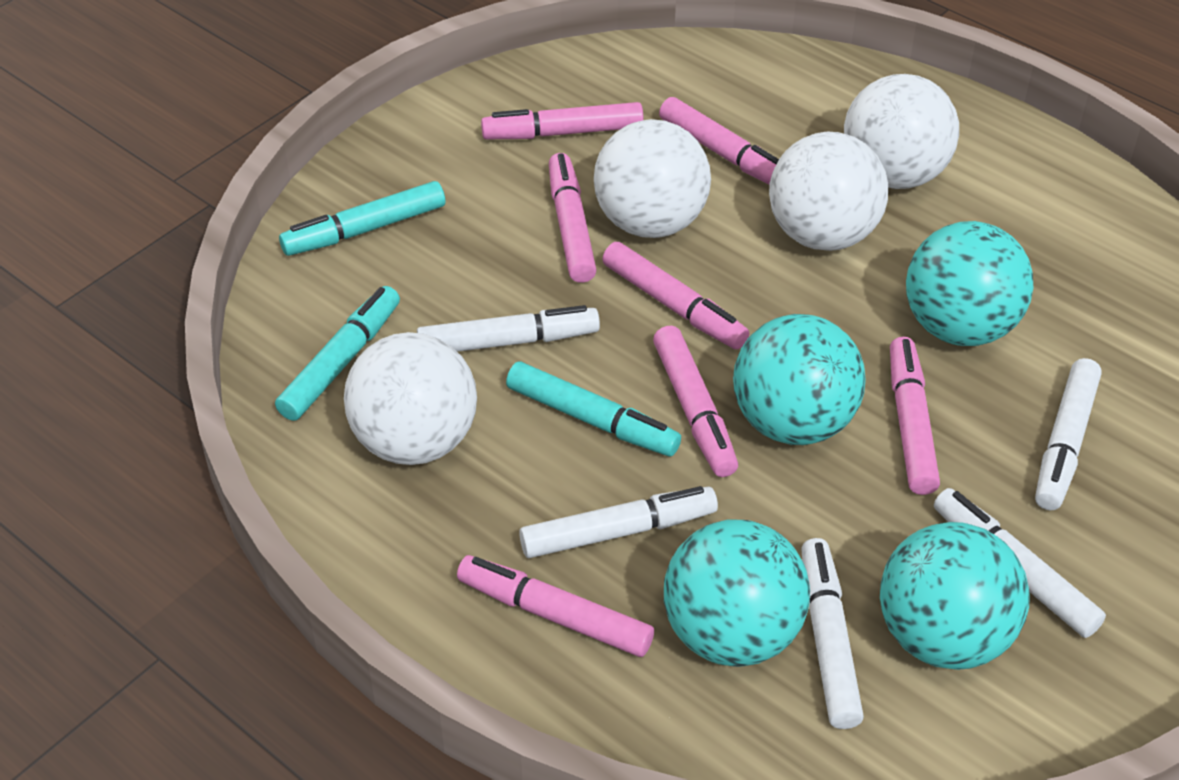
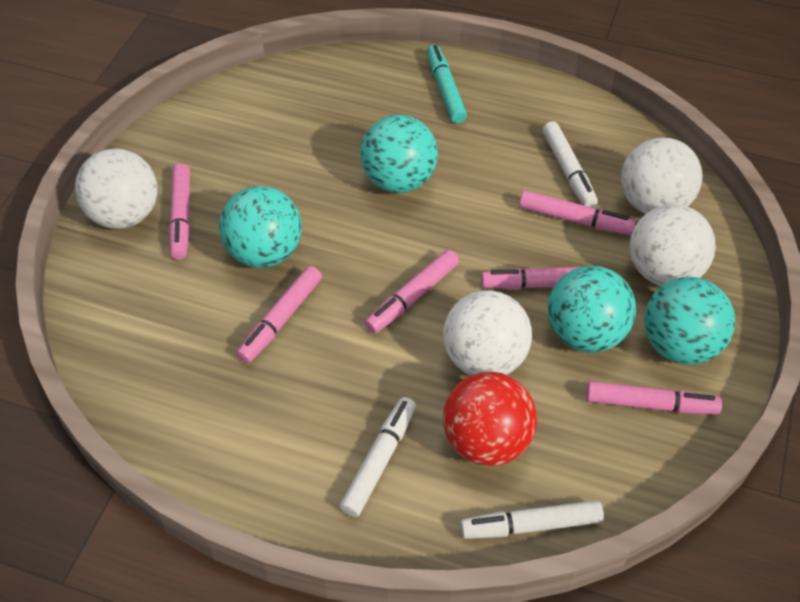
pink marker: [457,555,654,657] [481,102,644,139] [549,153,597,283] [602,242,749,349] [653,326,738,477] [659,97,779,185] [890,337,940,495] = 7 -> [169,164,190,260] [237,266,322,363] [365,250,459,334] [481,266,602,289] [519,190,636,235] [586,382,722,415] = 6
red ball: none = 0 -> [443,372,537,466] = 1
turquoise marker: [275,286,400,421] [279,181,445,256] [506,361,681,457] = 3 -> [427,45,467,123] = 1
white marker: [417,305,600,352] [519,486,718,558] [801,538,864,729] [934,488,1106,638] [1035,358,1102,510] = 5 -> [340,397,416,517] [460,500,604,539] [542,121,598,208] = 3

